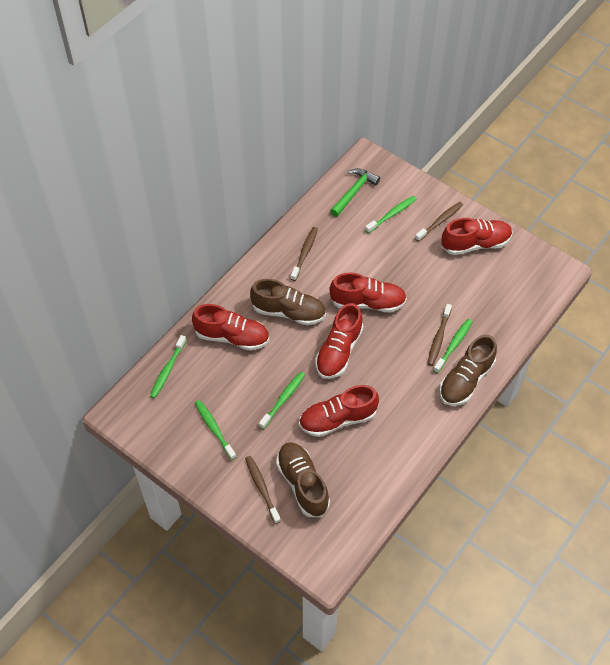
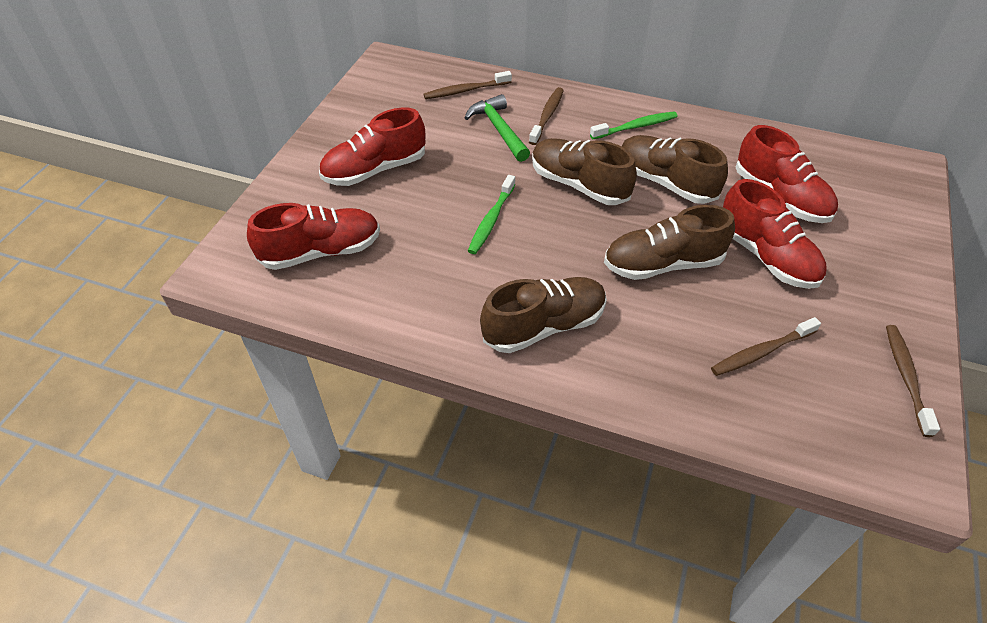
brown shoe: [250,279,326,325] [276,442,330,517] [439,335,497,406] = 3 -> [480,277,607,353] [532,138,637,205] [604,205,735,280] [621,135,728,204] = 4
green toothbrush: [150,335,187,398] [195,400,236,460] [259,372,305,429] [365,196,416,233] [433,319,473,373] = 5 -> [468,175,515,254] [590,112,678,139] = 2
red shoe: [192,304,269,351] [299,385,379,437] [315,303,363,379] [329,272,407,312] [441,218,513,255] = 5 -> [247,203,380,270] [319,107,425,186] [723,179,826,289] [736,125,838,223] = 4

